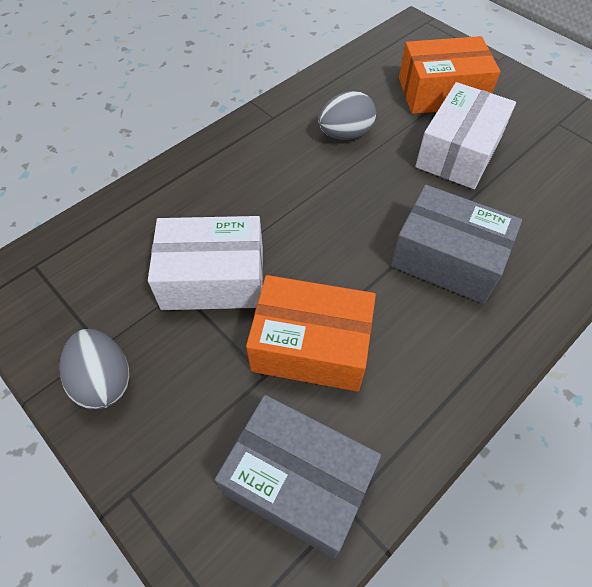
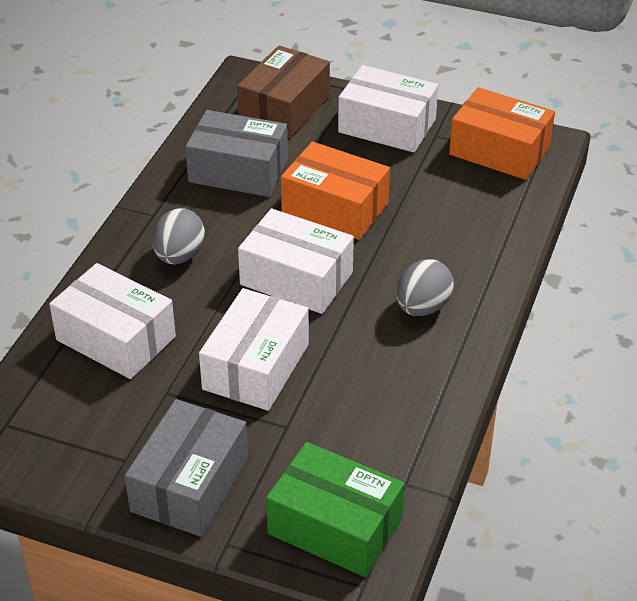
brown box: none = 0 -> [237,45,330,138] = 1
green box: none = 0 -> [266,442,404,577] = 1
white box: [148,216,263,310] [415,82,516,189] = 2 -> [49,263,176,379] [199,288,309,411] [238,208,354,314] [338,65,438,153] = 4

